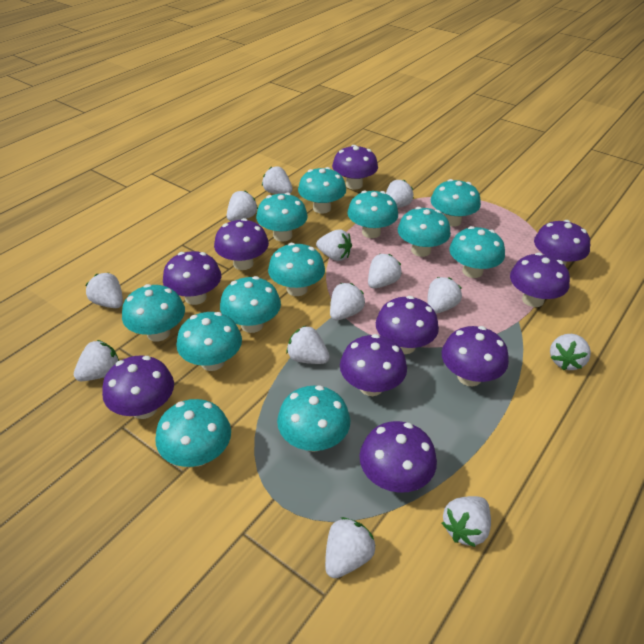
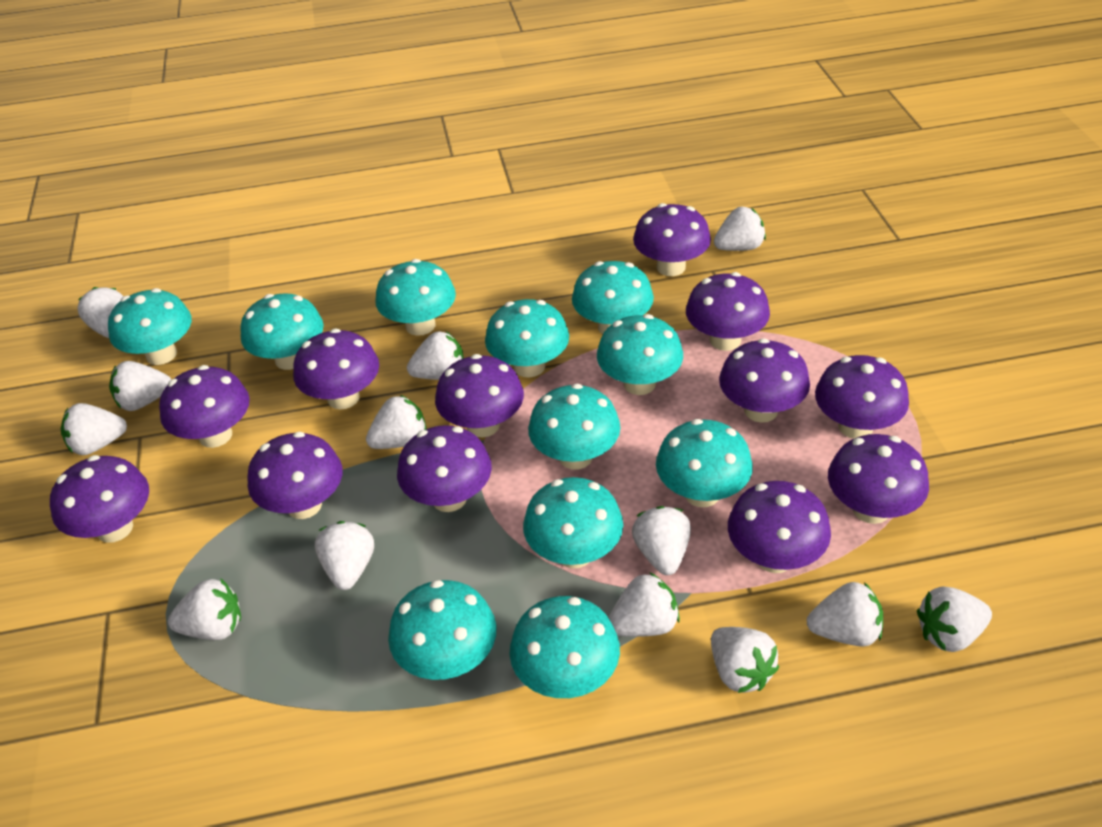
purple mushroom: [102,355,174,419] [163,251,221,305] [214,218,269,270] [332,145,378,189] [340,334,407,396] [360,421,437,493] [376,296,439,354] [442,326,509,386] [510,253,570,307] [534,220,590,266] = 10 -> [50,455,149,543] [159,365,250,448] [247,432,343,519] [293,328,379,409] [397,425,492,512] [435,354,524,438] [633,203,711,276] [686,272,770,351] [719,338,810,423] [728,481,831,573] [815,355,909,439] [828,434,929,524] = 12
turquoise mushroom: [122,284,185,341] [155,399,231,467] [176,312,242,371] [220,276,281,333] [256,193,308,242] [268,243,325,296] [277,385,350,452] [298,167,346,214] [347,191,398,238] [398,207,451,257] [431,179,481,227] [449,226,505,278] = 12 -> [108,288,192,365] [240,293,324,370] [375,259,456,336] [388,580,497,680] [485,299,569,378] [509,596,620,698] [523,477,623,568] [528,384,621,469] [572,261,654,334] [597,314,683,395] [656,419,753,507] = 11

